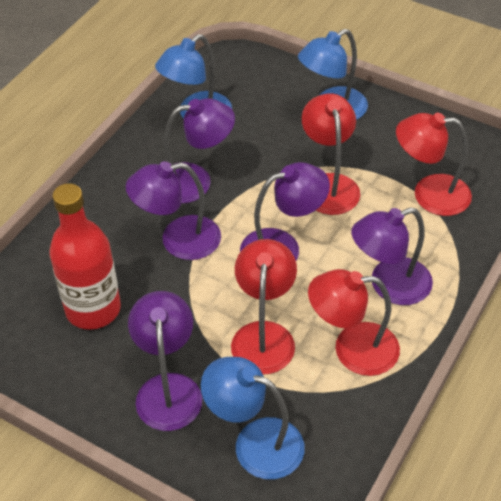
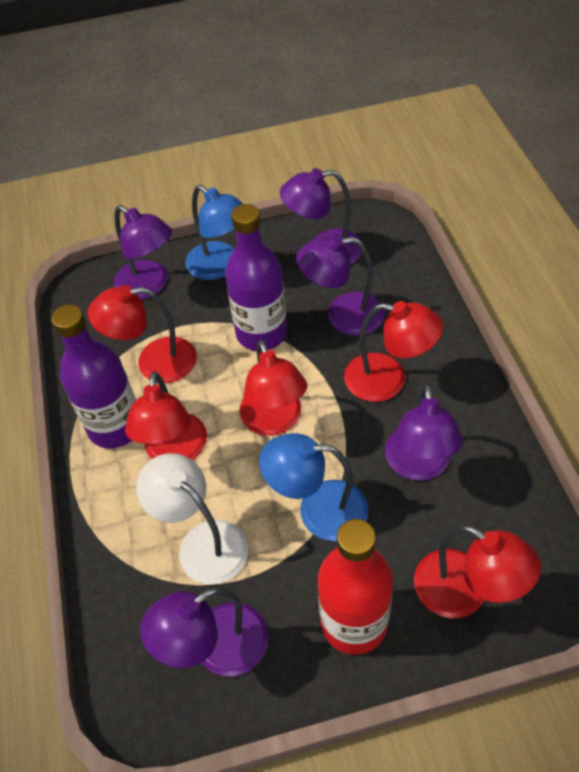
blue lamp: [155,34,232,119] [201,357,305,479] [298,29,368,120] = 3 -> [185,185,243,280] [259,433,368,541] = 2
purple bottle: none = 0 -> [51,304,136,449] [225,204,287,351] = 2
red lamp: [231,239,297,374] [302,93,360,215] [308,269,400,376] [396,112,472,216] = 4 -> [88,285,197,383] [125,371,207,460] [239,340,307,436] [344,301,443,402] [414,525,541,618] = 5
white lamp: none = 0 -> [136,453,248,585] = 1

